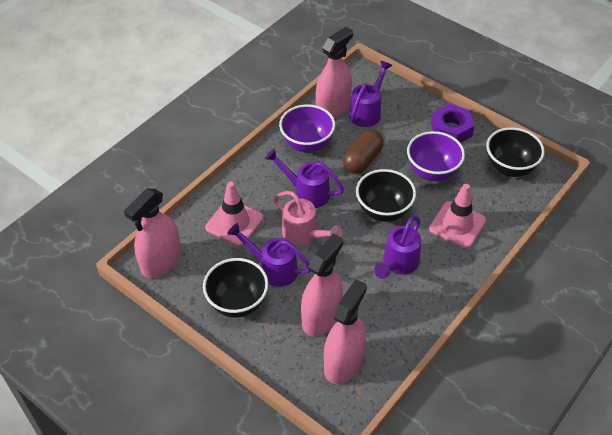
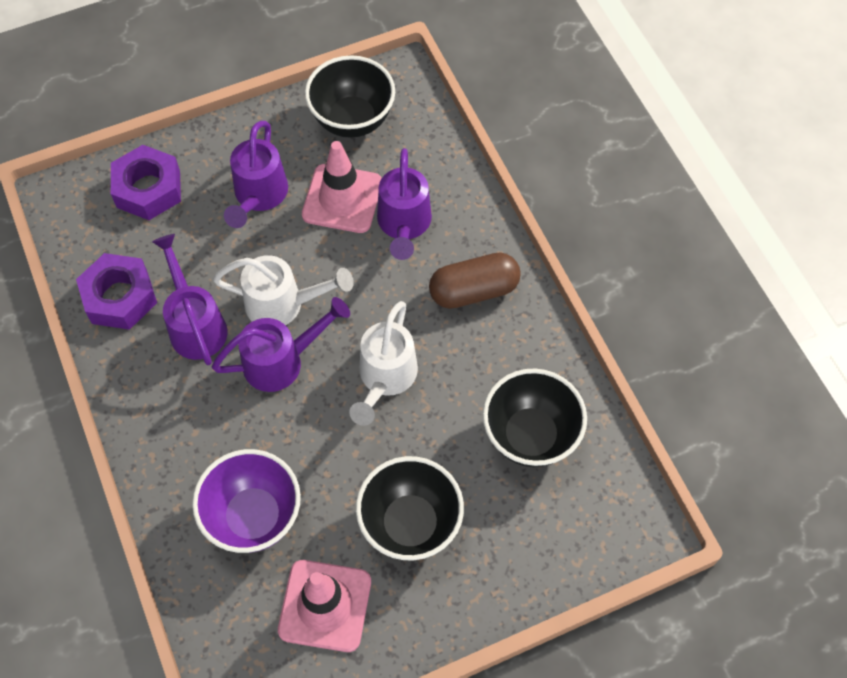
pink spray bottle: [124,188,181,278] [301,233,343,336] [316,27,353,118] [324,279,367,384] = 4 -> none = 0
pink watering can: [274,191,343,246] = 1 -> none = 0
purple bowl: [279,104,335,153] [407,131,465,181] = 2 -> [192,449,301,553] = 1
purple nut: [431,104,474,143] = 1 -> [76,253,157,330] [111,145,181,220] = 2
white watering can: none = 0 -> [213,255,354,325] [349,301,418,426] = 2

